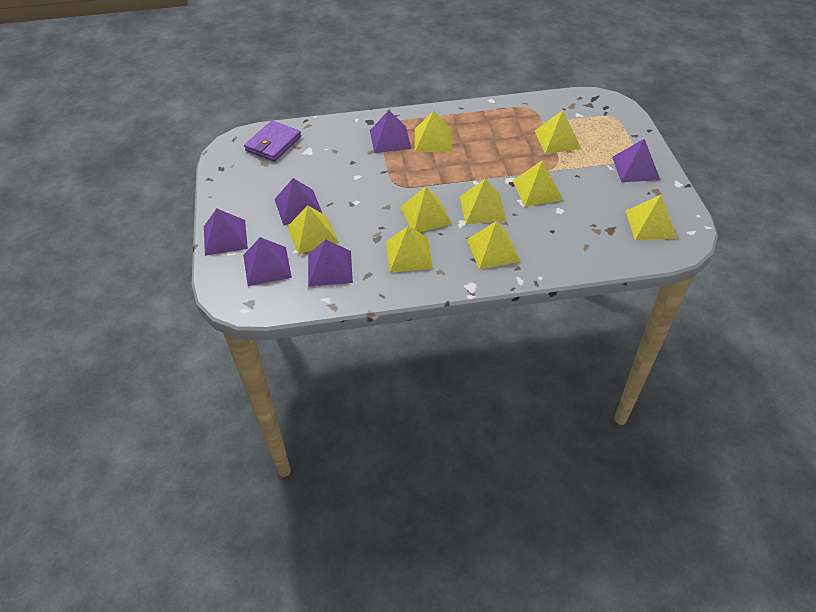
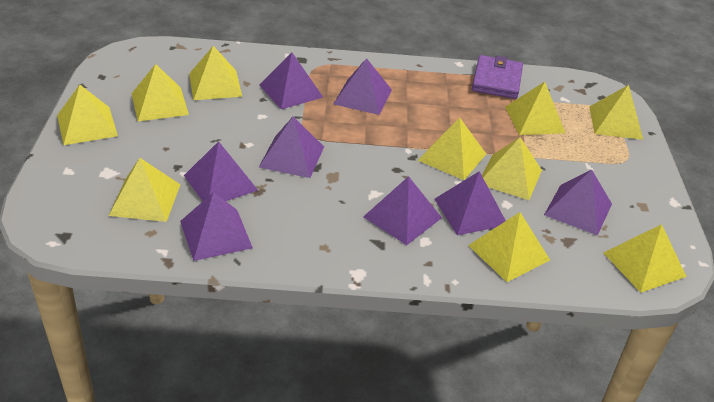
purple pyramid: [204,208,248,256] [243,237,292,286] [274,178,323,226] [308,239,353,287] [370,110,411,153] [612,139,660,182] = 6 -> [180,192,253,261] [184,141,258,201] [259,52,323,109] [259,117,324,178] [334,58,392,115] [363,176,442,245] [435,171,506,235] [544,169,612,236] = 8
yellow pyramid: [287,205,339,254] [386,226,433,273] [400,186,452,233] [415,111,452,152] [460,179,507,224] [467,221,521,270] [512,161,563,207] [535,110,581,154] [626,195,677,240] = 9 -> [57,85,118,145] [109,158,180,222] [131,64,189,121] [189,46,242,100] [418,118,486,180] [468,212,550,282] [482,137,542,200] [505,82,565,135] [589,85,643,140] [603,224,687,293] = 10

